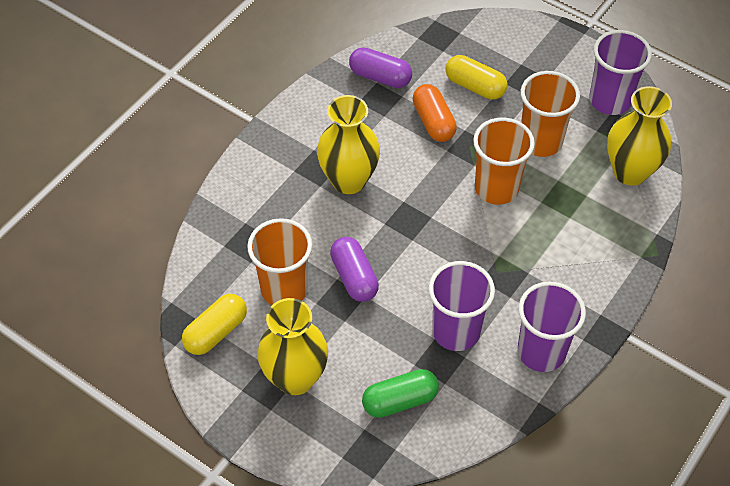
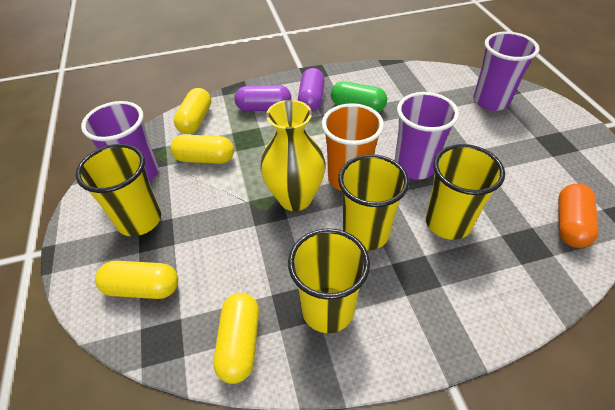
orange cup: [247,218,312,305] [473,117,535,205] [521,71,580,157] = 3 -> [322,103,384,191] = 1
yellow capsule: [182,294,247,355] [446,55,507,99] = 2 -> [95,261,178,299] [170,134,234,164] [174,88,211,134] [213,293,259,384] = 4
yellow cup: none = 0 -> [76,144,161,236] [288,228,370,333] [338,154,409,251] [426,144,505,240] = 4
yellow vase: [257,298,328,395] [317,95,380,194] [607,86,672,186] = 3 -> [260,100,325,211] = 1

